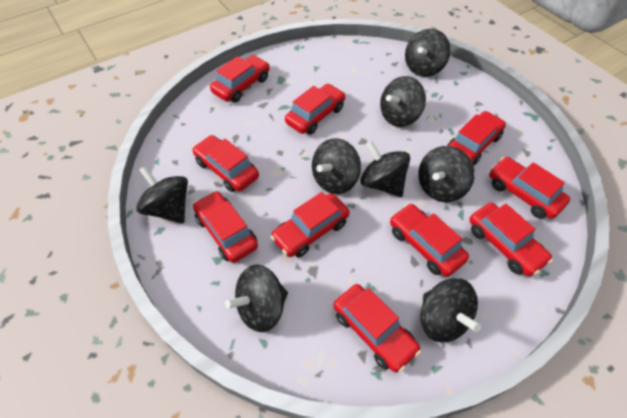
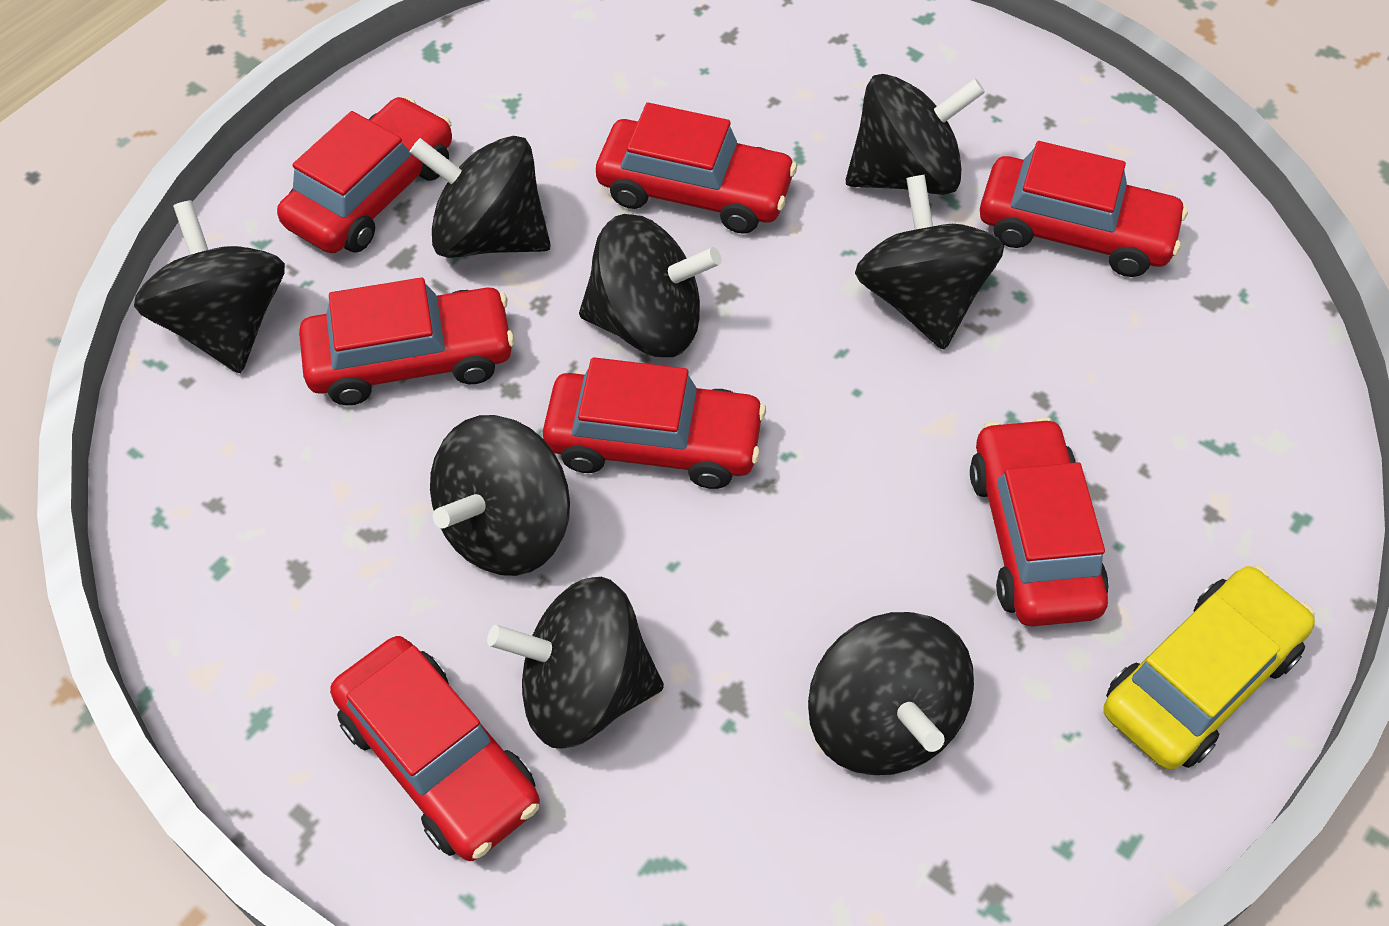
red car: [192,135,259,192] [193,191,258,263] [210,55,270,102] [270,192,350,258] [285,84,346,135] [334,284,421,373] [390,203,469,277] [447,111,506,166] [469,203,553,276] [489,157,570,219] = 10 -> [277,96,452,253] [299,277,515,405] [330,636,540,861] [543,357,766,489] [596,103,797,234] [970,417,1109,627] [980,141,1188,277] = 7
yellow car: none = 0 -> [1104,566,1315,770] = 1

